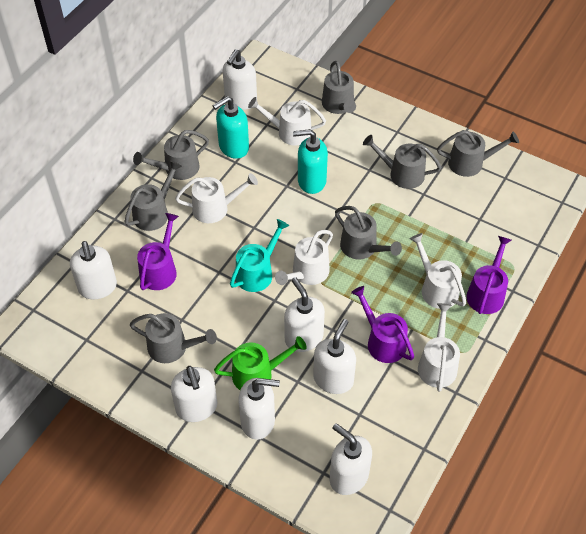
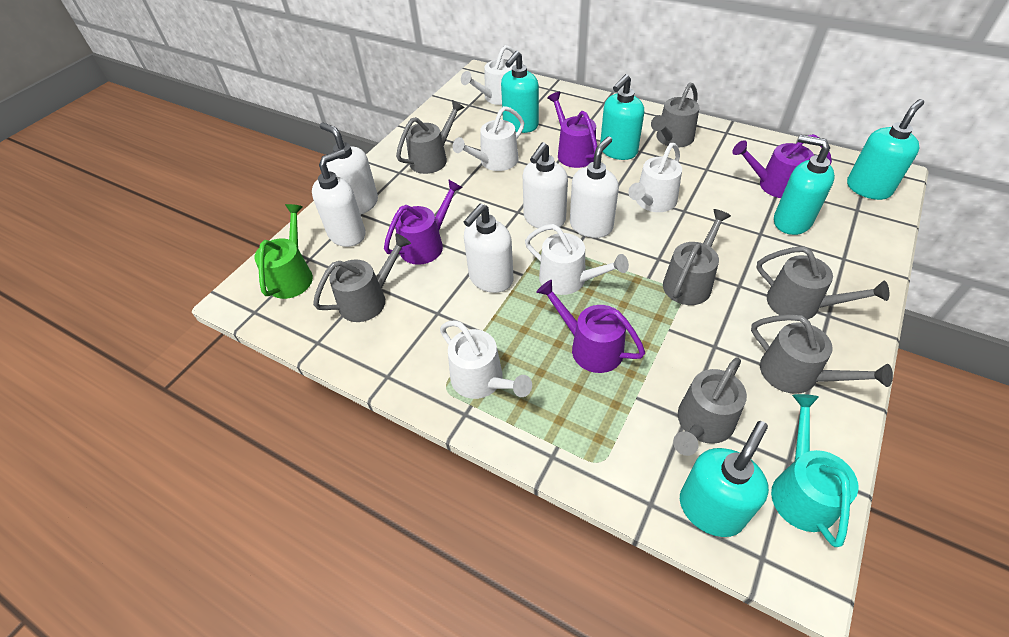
purple watering can: [137,213,179,290] [351,286,414,363] [466,236,511,314] = 3 -> [384,179,463,265] [536,280,645,373] [547,92,597,168] [732,134,832,198] = 4
turquoise soap dispenser: [213,96,249,159] [293,129,328,194] = 2 -> [501,51,539,133] [600,74,644,160] [680,421,769,537] [774,135,835,235] [847,99,924,200] = 5
white soap dispenser: [70,241,117,299] [171,366,217,422] [223,49,257,110] [239,378,280,440] [284,277,325,352] [313,319,356,394] [330,423,372,495] = 7 -> [312,149,366,247] [320,123,378,214] [463,204,514,293] [523,142,568,230] [570,136,619,238] = 5

